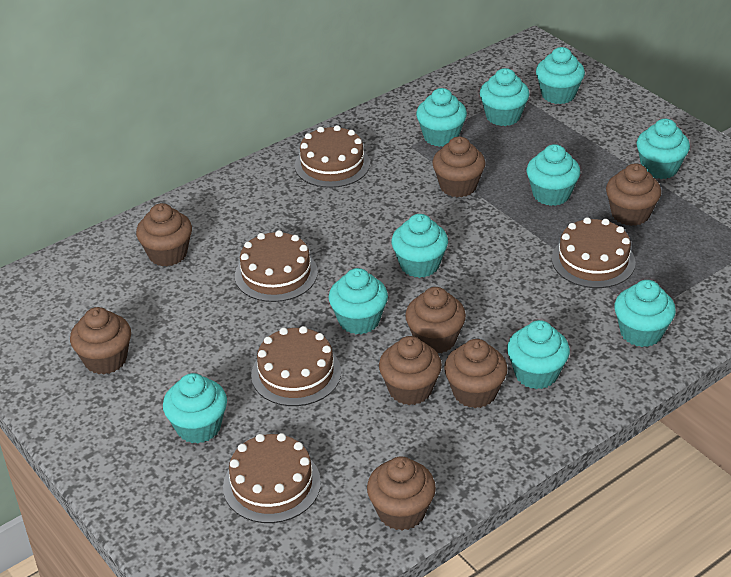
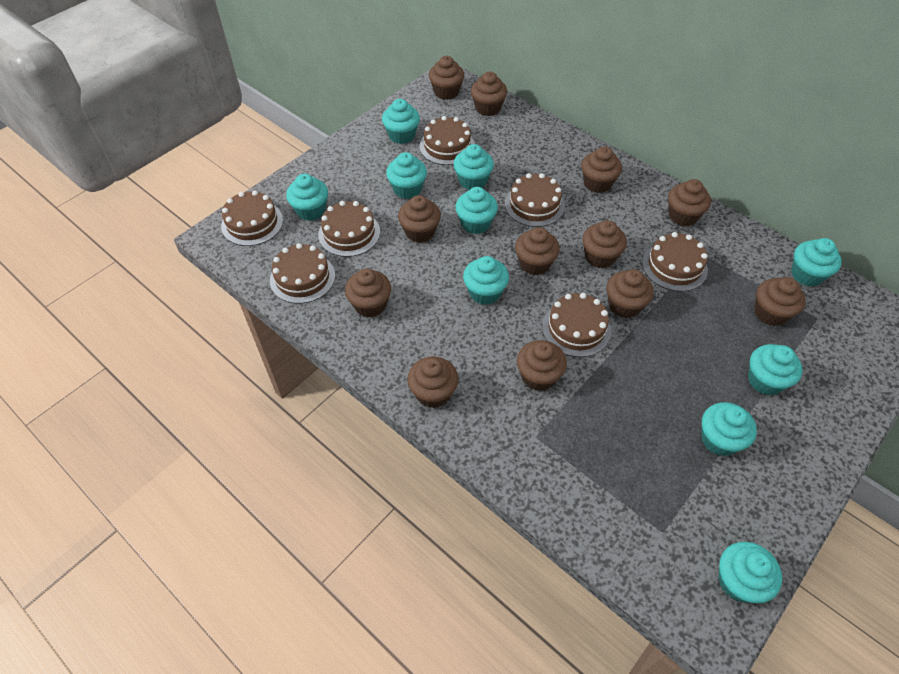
brown cake: [223,433,321,523] [235,230,318,302] [251,326,341,406] [295,125,370,188] [552,217,636,288] = 5 -> [221,190,283,246] [270,243,335,304] [318,201,380,257] [420,116,475,165] [505,173,565,227] [542,293,611,357] [642,232,708,291] = 7
brown cupcake: [70,307,131,374] [136,203,192,266] [367,456,436,531] [379,336,442,405] [405,287,466,353] [432,137,485,197] [444,339,508,408] [606,163,661,226] = 8 -> [345,269,391,317] [398,195,441,243] [407,356,458,408] [429,56,464,100] [471,72,507,116] [515,227,560,275] [517,340,567,391] [581,147,622,193] [582,220,627,269] [607,269,654,318] [668,179,711,226] [755,277,806,326] = 12

